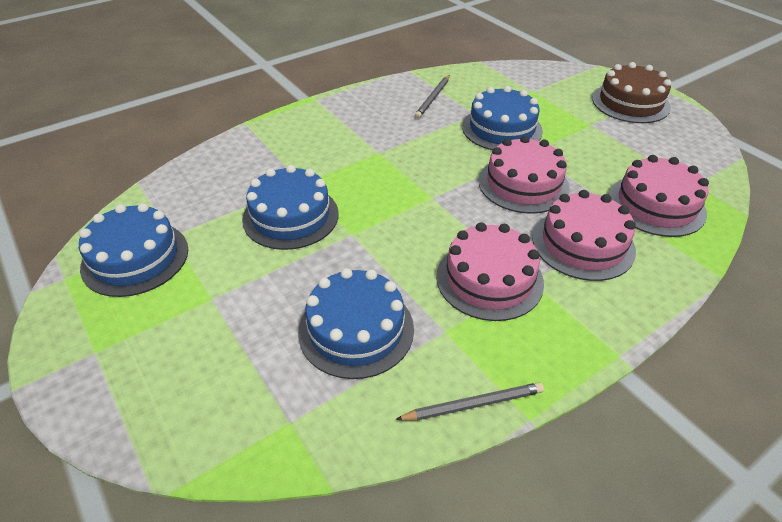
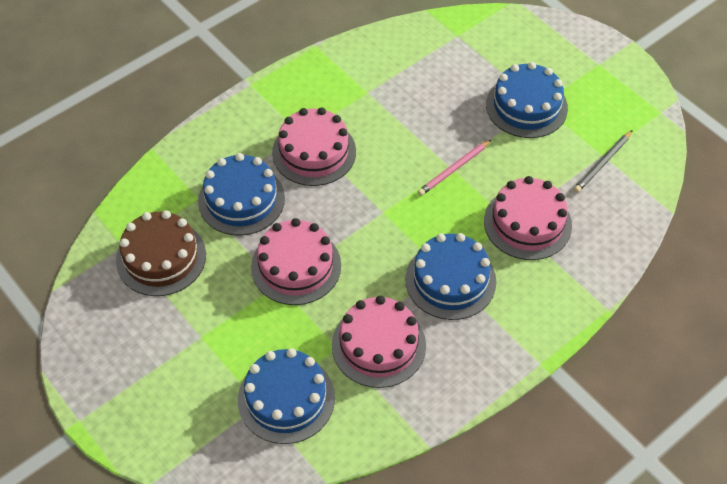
grey pencil: [395,382,544,421] [415,75,450,118] = 2 -> [574,130,633,193] = 1
pink pencil: none = 0 -> [417,139,492,196] = 1

